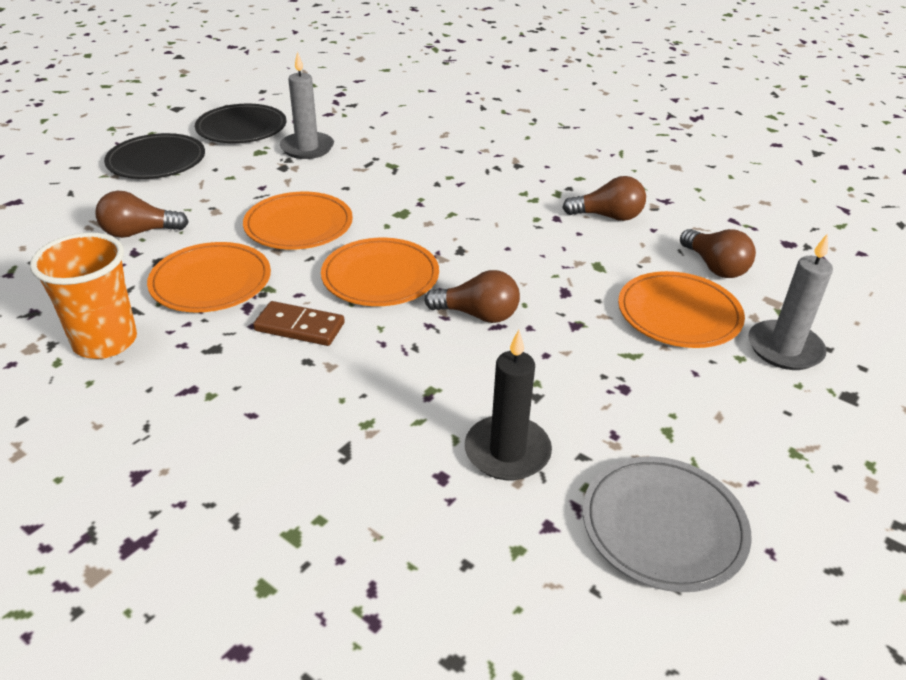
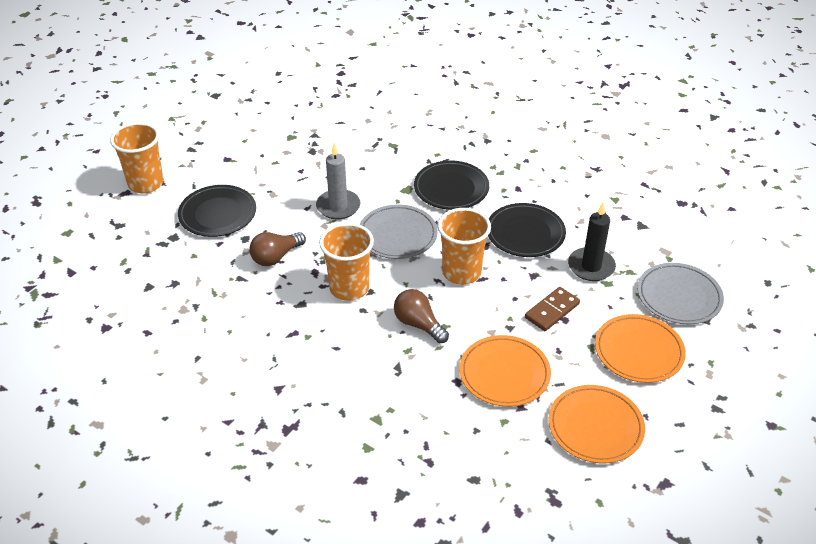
black plate: [104,133,205,179] [195,104,286,143] = 2 -> [178,185,256,237] [414,160,489,210] [488,203,566,257] = 3
brown light bulb: [96,191,189,238] [424,270,520,323] [562,176,646,221] [680,229,756,278] = 4 -> [249,232,306,266] [394,289,449,343] = 2
grey candle: [280,51,334,159] [748,233,833,370] = 2 -> [316,143,360,219] = 1
grey plate: [583,456,751,592] = 1 -> [359,205,438,259] [637,263,724,324] = 2
orange cup: [30,232,137,359] = 1 -> [110,122,164,194] [319,223,374,301] [438,208,491,285] = 3
orange plate: [147,242,271,312] [243,192,353,250] [321,238,439,306] [618,271,745,348] = 4 -> [460,335,551,407] [548,385,645,463] [595,314,686,383] = 3

